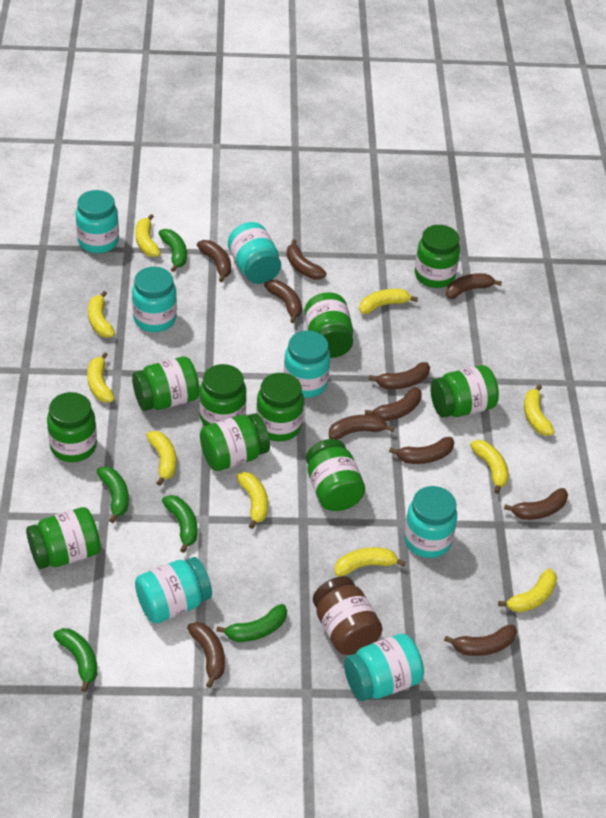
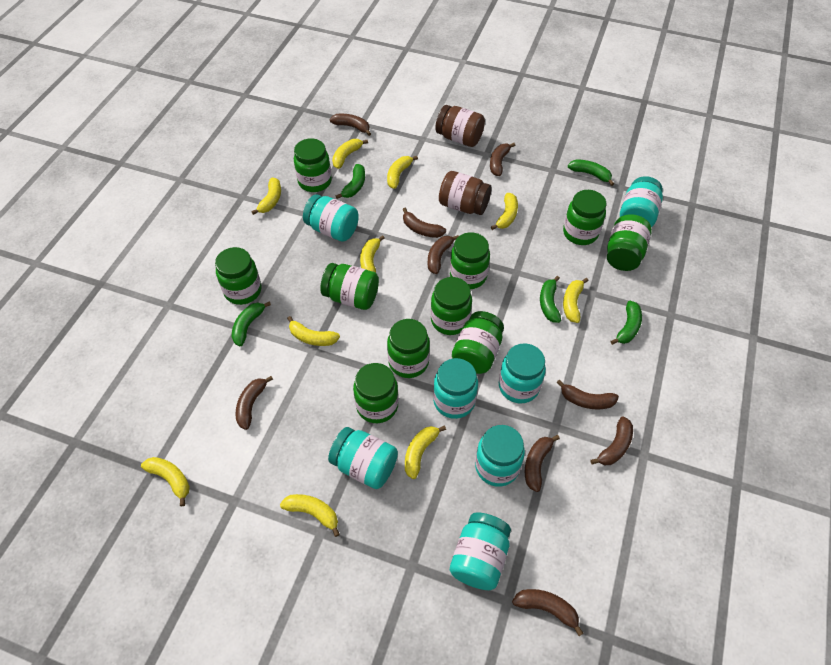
brown banana: [187,622,225,688] [197,240,231,282] [264,280,302,323] [287,239,327,280] [329,415,394,440] [365,387,422,421] [369,362,430,389] [389,437,454,464] [444,624,517,656] [446,273,502,299] [504,488,568,520] = 11 -> [236,376,273,430] [330,114,371,136] [402,208,446,238] [428,235,459,274] [490,143,516,176] [512,589,584,636] [525,435,560,492] [557,379,619,409] [590,416,633,465] = 9
brown jar: [313,576,383,655] = 1 -> [435,105,485,147] [439,171,492,215] = 2

